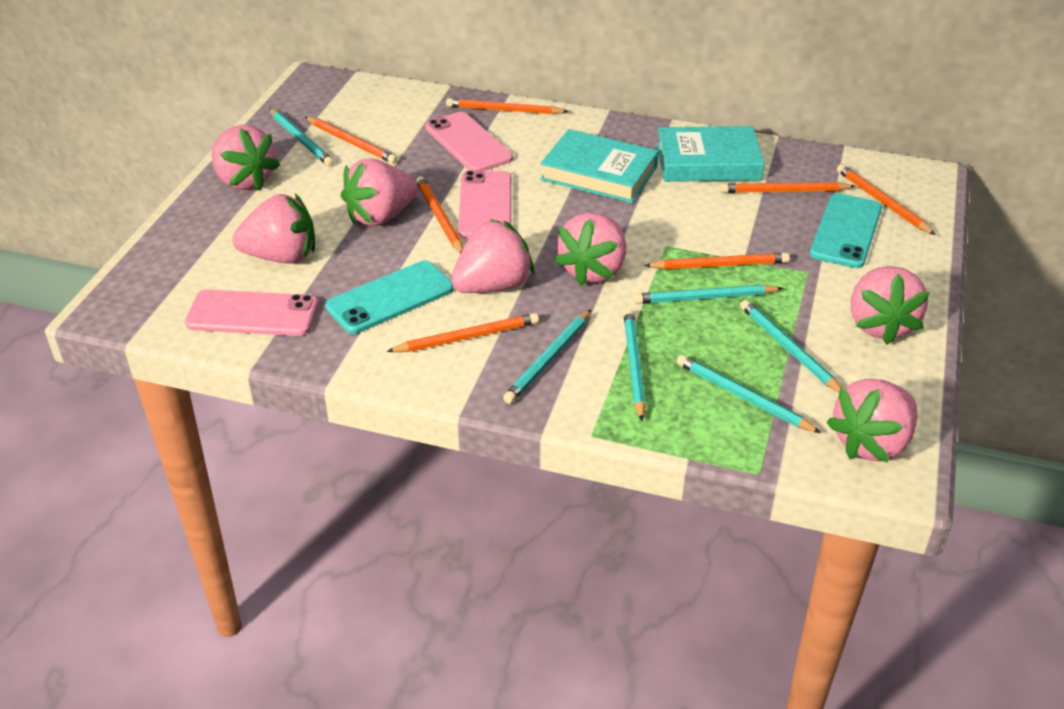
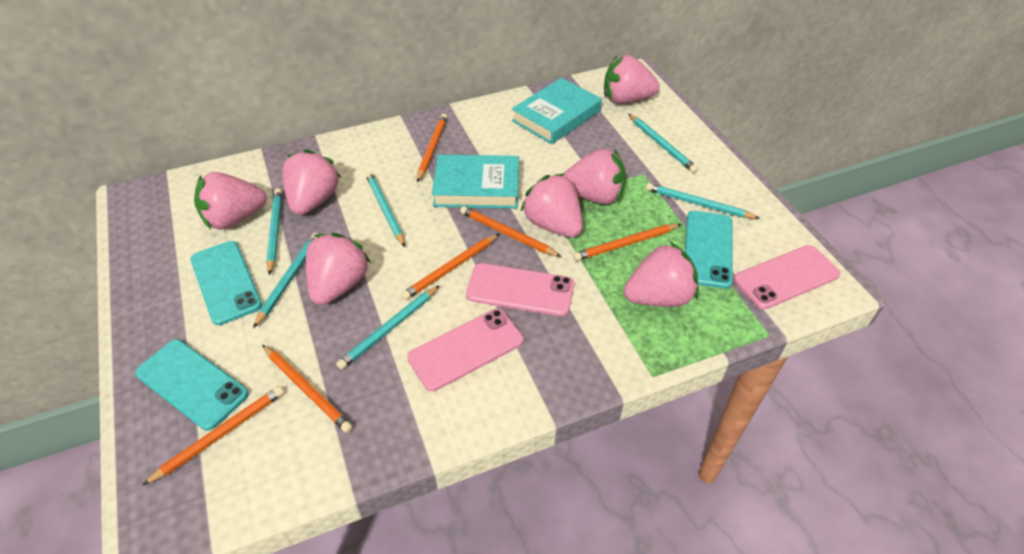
orange pencil: [305,117,397,164] [387,313,539,352] [416,176,463,253] [446,98,569,114] [644,253,790,269] [720,182,856,193] [837,164,936,235] = 7 -> [142,386,284,486] [262,345,353,433] [401,233,500,300] [417,114,447,182] [460,206,562,257] [573,224,681,261] = 6
turquoise phone: [325,261,454,334] [810,193,882,268] = 2 -> [135,339,249,431] [190,241,262,325] [685,211,733,289] = 3

